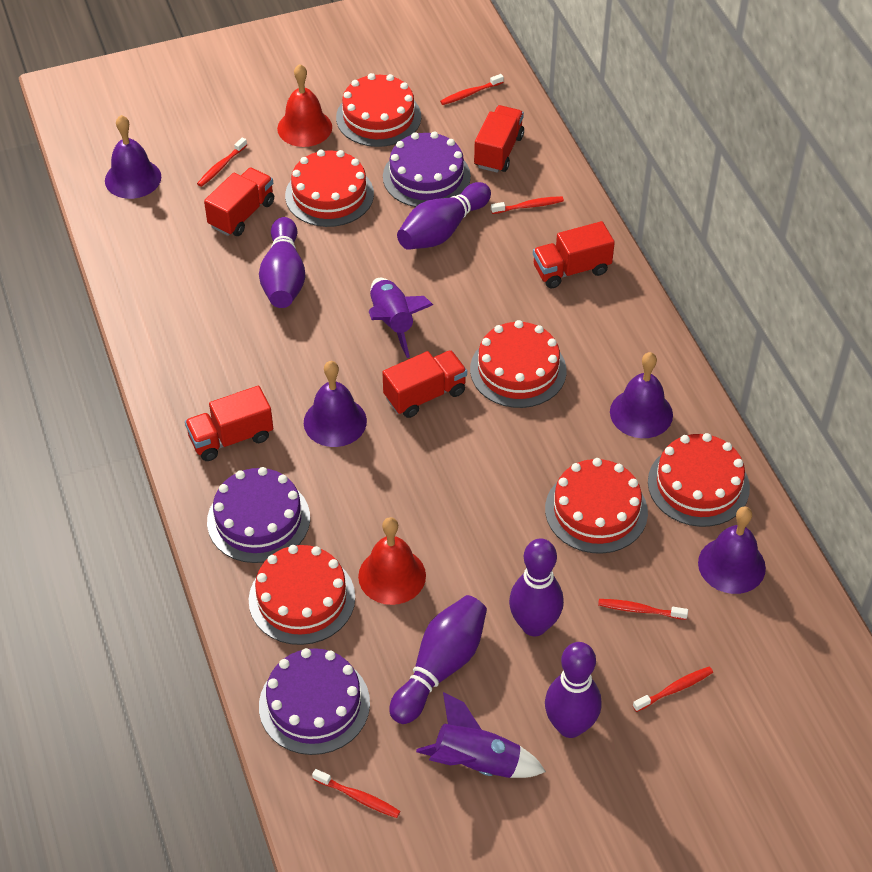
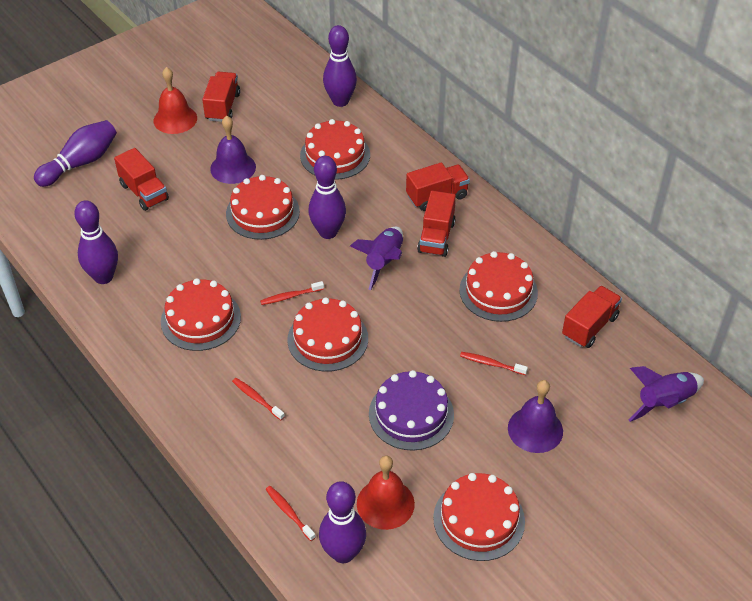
purple bell: [105,115,161,199] [304,361,367,447] [610,352,673,438] [698,507,766,594] = 4 -> [210,116,256,184] [508,380,563,453] = 2
purple cake: [207,467,310,563] [259,648,370,755] [383,132,471,207] = 3 -> [369,370,454,451] = 1
red toothbrush: [197,137,247,187] [312,769,400,818] [440,74,504,105] [491,196,564,214] [598,599,688,620] [633,667,713,712] = 6 -> [232,378,285,420] [260,281,324,305] [265,486,316,541] [460,352,528,375] = 4

